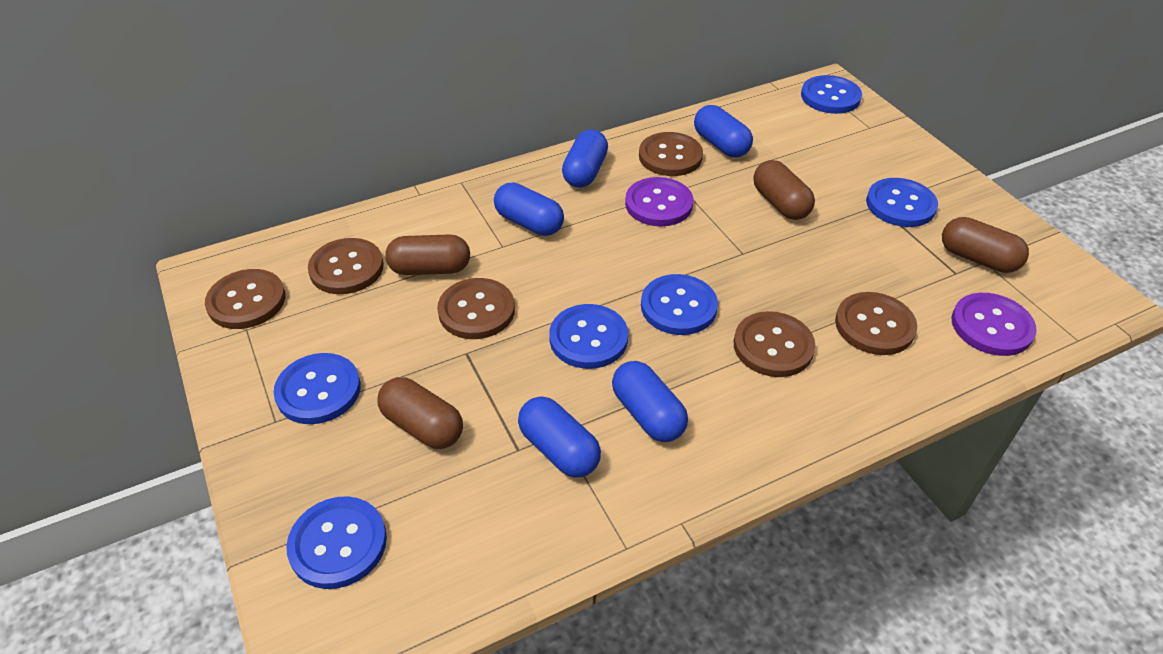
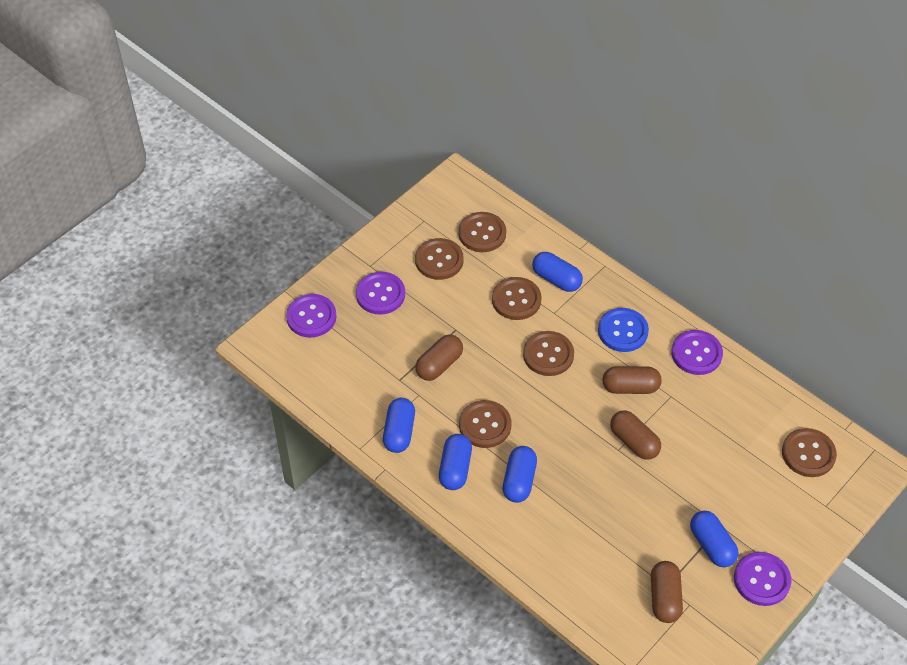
blue button: [274,353,361,424] [286,496,387,589] [549,304,628,369] [641,274,718,335] [801,75,862,114] [866,178,938,227] = 6 -> [598,308,649,352] = 1
purple button: [625,177,693,226] [952,293,1037,356] = 2 -> [286,294,336,338] [356,272,405,315] [671,330,723,375] [734,552,791,606] = 4

